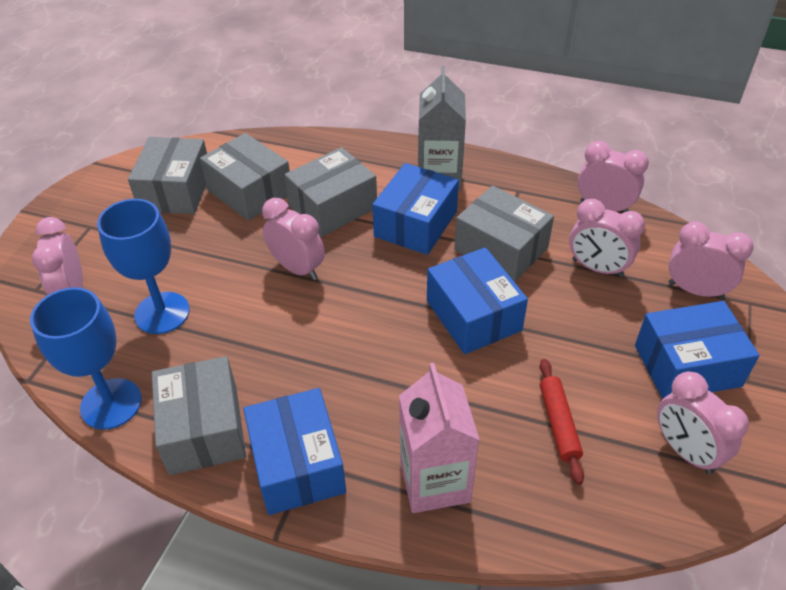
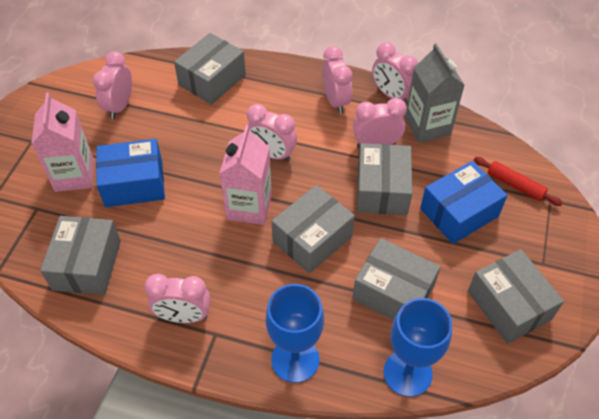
blue box: [243,388,346,515] [372,163,459,255] [427,247,528,354] [635,301,760,399] = 4 -> [96,139,165,207] [420,161,508,244] = 2
grey box: [128,137,207,214] [152,356,246,475] [200,133,290,221] [284,147,377,237] [454,186,554,282] = 5 -> [40,216,121,295] [174,33,246,105] [272,185,355,273] [352,238,440,320] [357,143,413,215] [468,249,564,344] = 6
pink carton: [399,363,480,513] = 1 -> [31,92,94,192] [219,125,272,225] = 2

